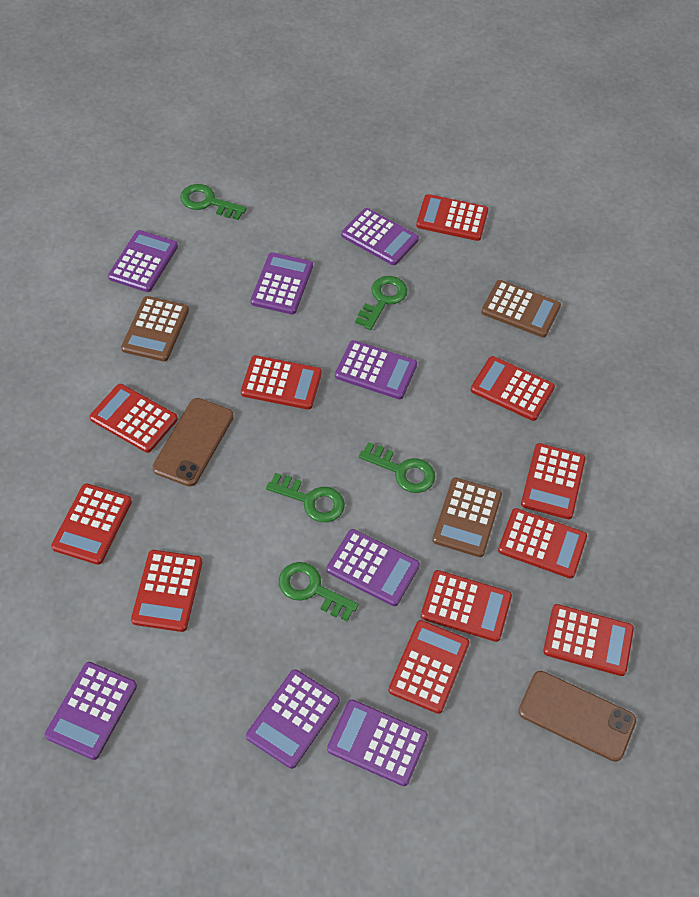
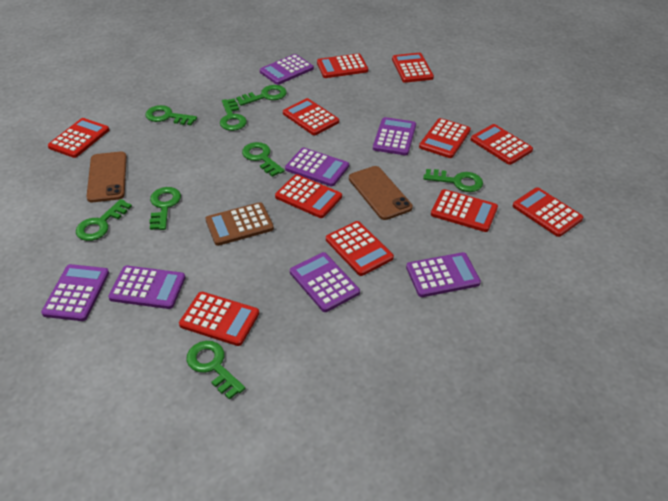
brown calculator: [121,296,189,362] [432,478,502,557] [481,280,561,337] = 3 -> [205,202,274,246] = 1
green key: [180,184,247,220] [266,473,345,522] [279,562,359,621] [355,276,407,330] [359,442,435,493] = 5 -> [76,199,132,241] [145,105,197,125] [149,187,181,230] [186,341,245,400] [220,98,247,131] [236,85,287,106] [242,142,285,177] [423,169,483,192] = 8
purple calculator: [45,662,137,760] [108,230,178,292] [246,669,340,769] [251,252,313,314] [327,529,420,606] [327,700,428,786] [335,340,417,399] [341,208,419,265] = 8 -> [41,264,109,321] [108,266,186,309] [260,54,314,85] [285,148,349,186] [290,252,360,312] [373,117,416,155] [406,252,481,297] = 7

